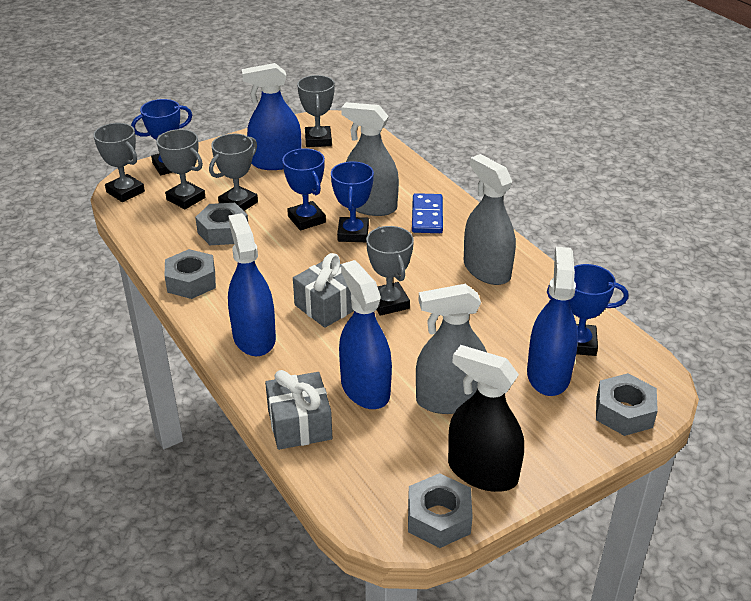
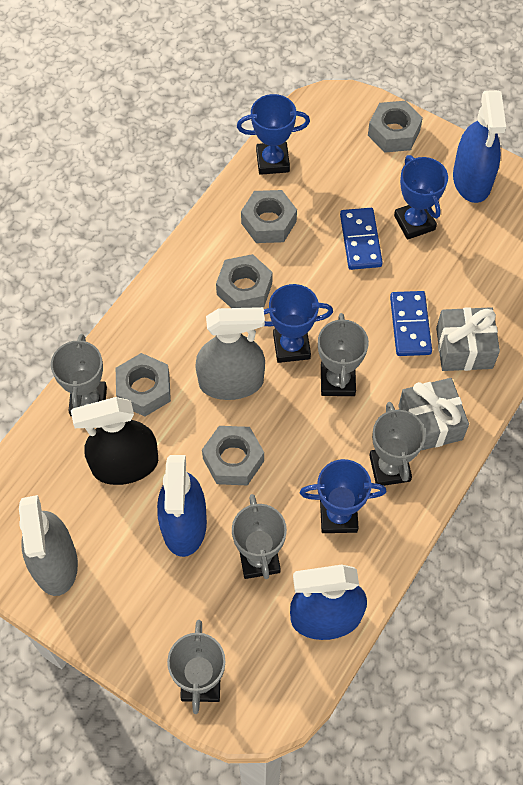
blue domino: [412,193,443,233] = 1 -> [340,208,383,270] [390,291,432,356] = 2
blue spray bottle: [228,213,276,356] [242,63,301,170] [339,260,392,409] [527,247,578,396] = 4 -> [157,455,207,557] [290,565,367,640] [453,90,506,203] = 3
grey nut: [165,249,216,299] [195,203,248,245] [408,473,473,548] [596,373,658,436] = 4 -> [116,353,171,417] [202,426,264,486] [216,254,273,308] [241,190,297,243] [368,101,423,153] = 5
grey spray bottle: [341,102,399,216] [416,284,487,414] [464,154,516,285] = 3 -> [19,495,78,596] [195,307,265,400] = 2

